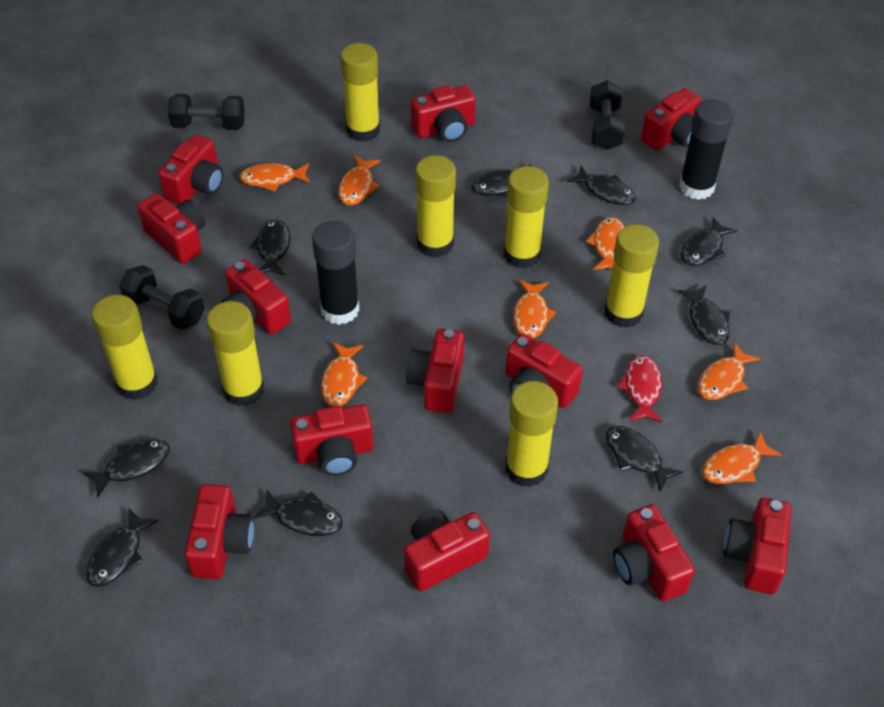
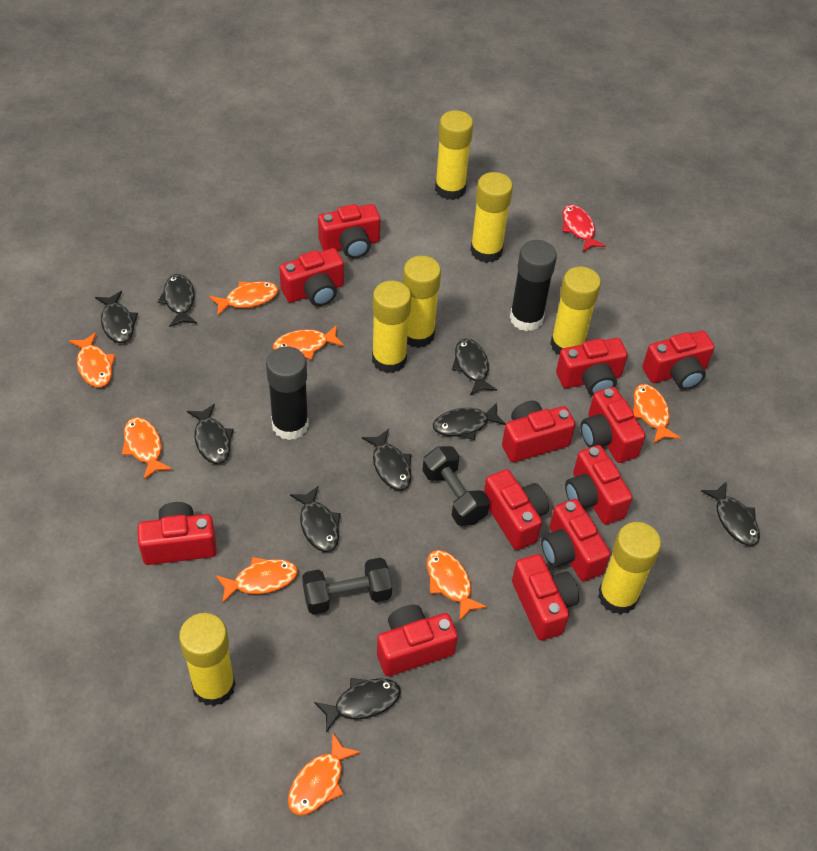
black dumbbell: [119,265,205,330] [168,94,245,130] [590,80,625,150] = 3 -> [302,557,392,615] [422,446,490,526] = 2
orange fish: [239,163,310,192] [321,342,367,407] [338,156,380,205] [513,280,556,338] [586,217,624,270] [698,343,761,400] [702,431,782,484] = 7 -> [69,332,115,387] [122,417,172,479] [209,281,278,316] [216,557,298,603] [273,325,344,359] [288,733,361,815] [427,550,487,620] [633,384,680,444] = 8

